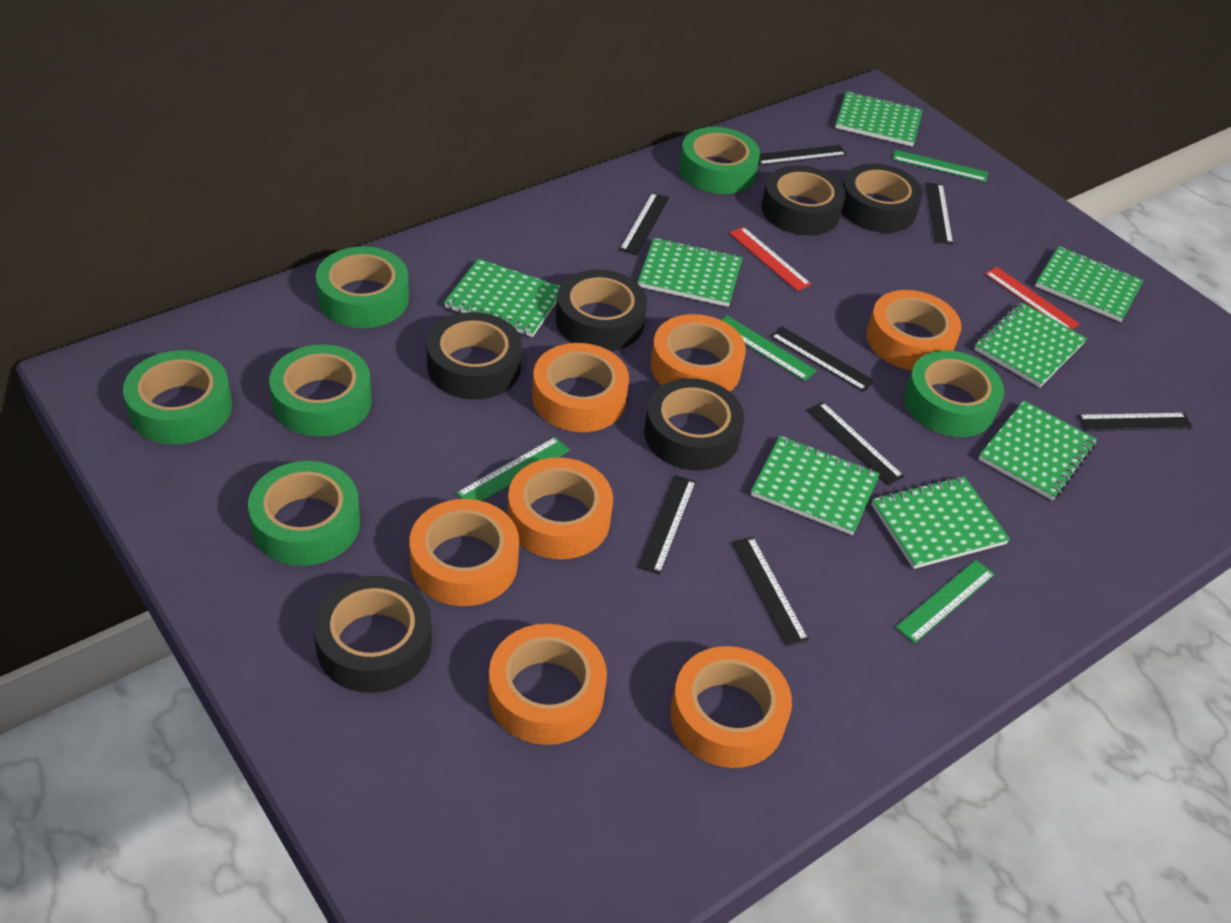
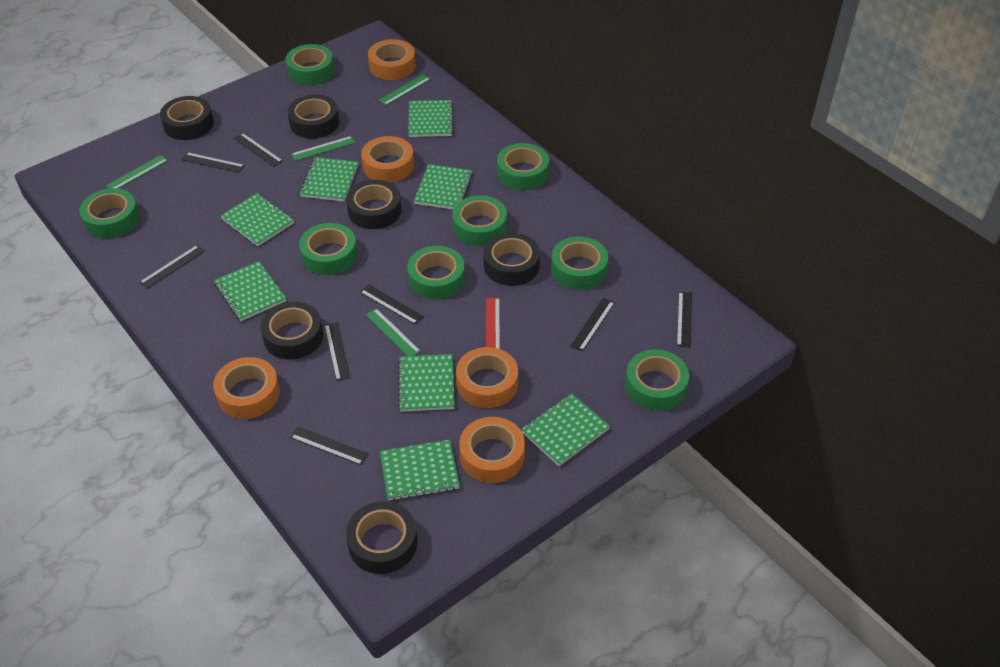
green tape: [123,350,232,444] [248,461,360,566] [269,344,372,437] [316,246,409,328] [679,127,760,194] [904,350,1004,437] = 6 -> [79,188,140,238] [285,44,335,85] [299,223,357,275] [407,246,465,300] [452,195,507,246] [497,143,549,190] [551,236,608,290] [625,349,689,411] = 8
orange tape: [409,499,519,606] [488,624,607,745] [507,457,613,559] [532,343,629,432] [651,314,746,391] [670,646,792,768] [867,290,961,370] = 7 -> [213,357,280,419] [361,136,414,183] [368,39,416,80] [456,347,518,408] [459,417,525,483] = 5
red ruler: [729,227,811,291] [985,267,1079,329] = 2 -> [486,298,500,349] = 1

